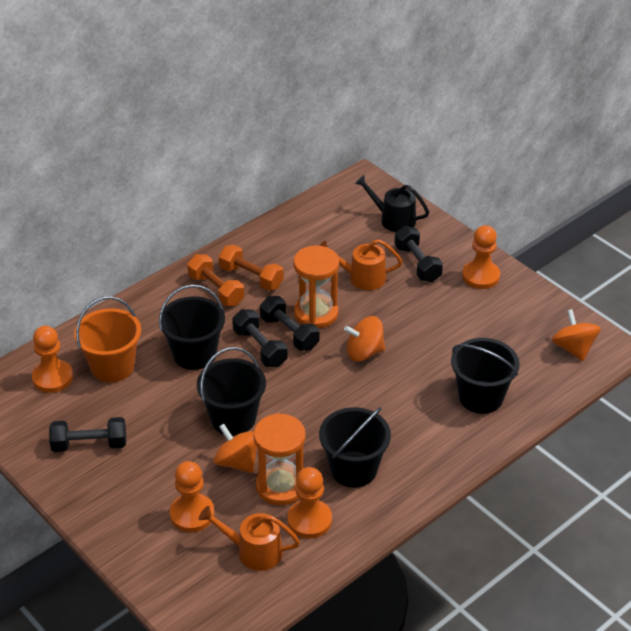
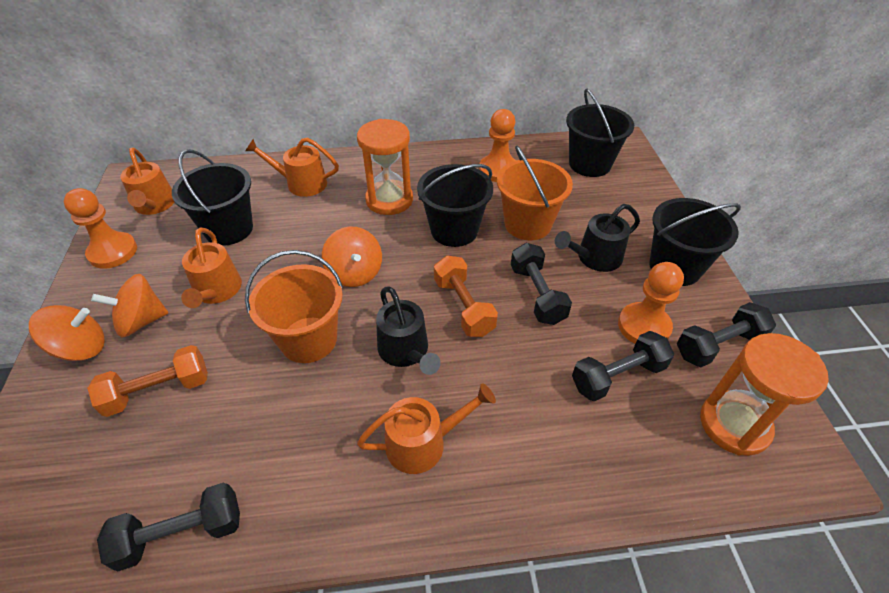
black watering can: [355,175,429,232] = 1 -> [376,287,441,375] [555,204,640,272] = 2
orange bucket: [74,296,141,383] = 1 -> [245,250,343,363] [497,145,573,240] = 2
orange pawn: [32,326,73,393] [170,461,214,532] [287,467,332,538] [462,225,500,289] = 4 -> [64,188,137,269] [479,109,516,182] [618,262,684,344] = 3
orange watering can: [199,506,300,571] [319,239,403,290] = 2 -> [120,148,174,215] [181,228,242,308] [245,138,339,197] [357,383,496,474] = 4

